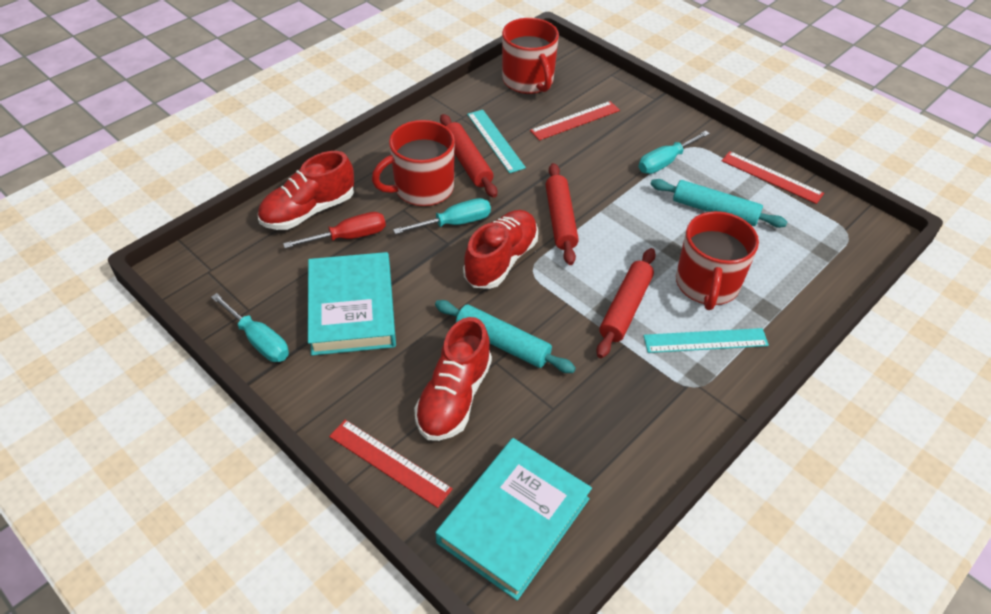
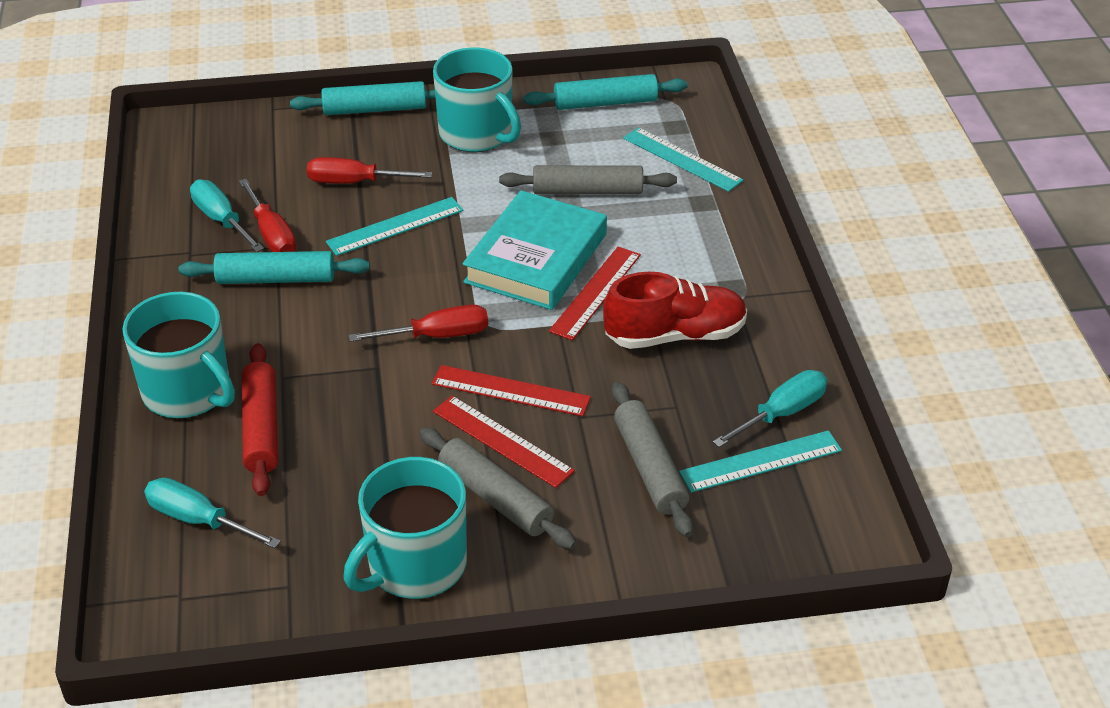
grey rolling pin: none = 0 -> [419,427,576,549] [499,165,677,194] [612,382,693,537] = 3
red mug: [372,120,455,206] [502,18,559,94] [676,211,759,310] = 3 -> none = 0
red rolling pin: [440,114,497,198] [546,163,579,265] [596,248,656,358] = 3 -> [242,343,278,496] = 1
red screwdriver: [283,212,386,248] = 1 -> [239,179,296,252] [307,157,432,183] [348,305,488,342] = 3
red shoe: [258,151,354,230] [414,317,492,441] [463,210,538,289] = 3 -> [603,272,747,349] = 1
turquoise book: [308,252,396,356] [435,438,592,600] = 2 -> [463,190,607,310] = 1
turquoise mug: none = 0 -> [122,292,235,418] [344,457,467,599] [433,47,521,152] = 3
turquoise rolling pin: [435,300,576,373] [650,179,787,228] = 2 -> [179,251,370,284] [290,81,436,115] [524,74,688,110] = 3
turquoise ruler: [467,110,526,173] [643,328,769,353] = 2 -> [326,197,464,256] [623,127,743,192] [679,430,842,493] = 3

